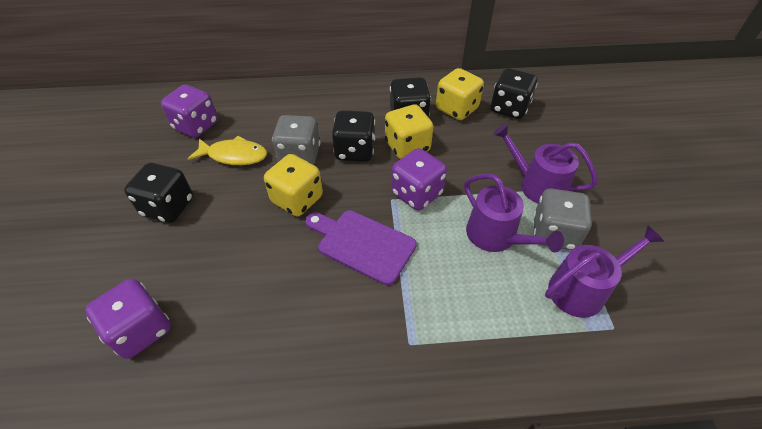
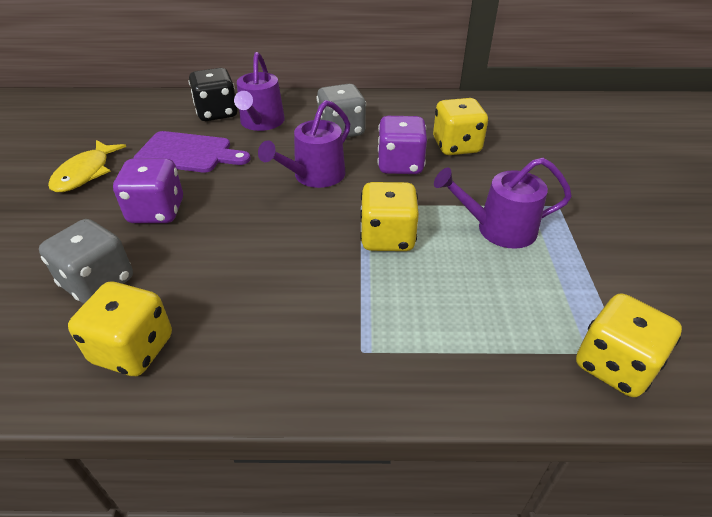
black dice: [124,163,193,223] [332,110,375,162] [390,77,431,117] [491,68,538,119] = 4 -> [188,68,238,121] = 1
purple dice: [85,279,171,359] [161,84,218,138] [391,148,447,210] = 3 -> [113,158,183,223] [377,116,427,174] = 2
yellow dice: [264,154,323,217] [385,105,433,159] [436,68,484,120] = 3 -> [68,282,172,376] [360,182,419,251] [433,98,488,155] [576,293,682,397] = 4

